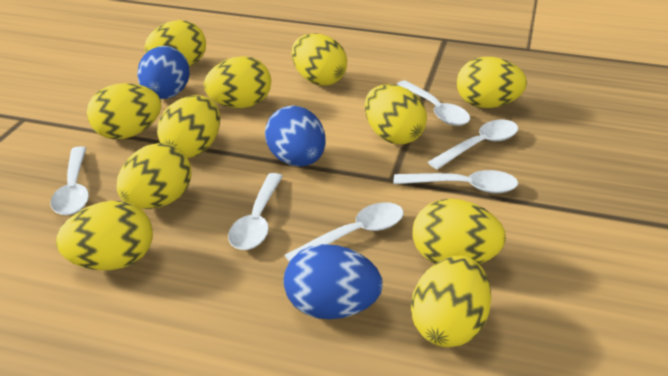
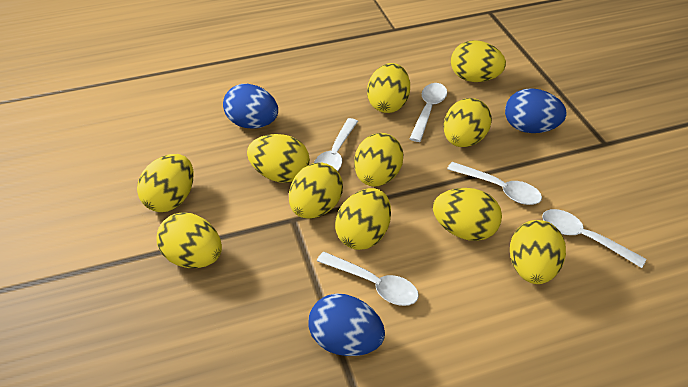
white spoon: [51,146,89,215] [228,173,283,250] [285,202,404,262] [394,170,518,193] [396,80,470,126] [428,120,518,169] = 6 -> [314,118,358,171] [317,252,419,306] [409,83,447,142] [447,162,542,205] [542,209,647,268] = 5

